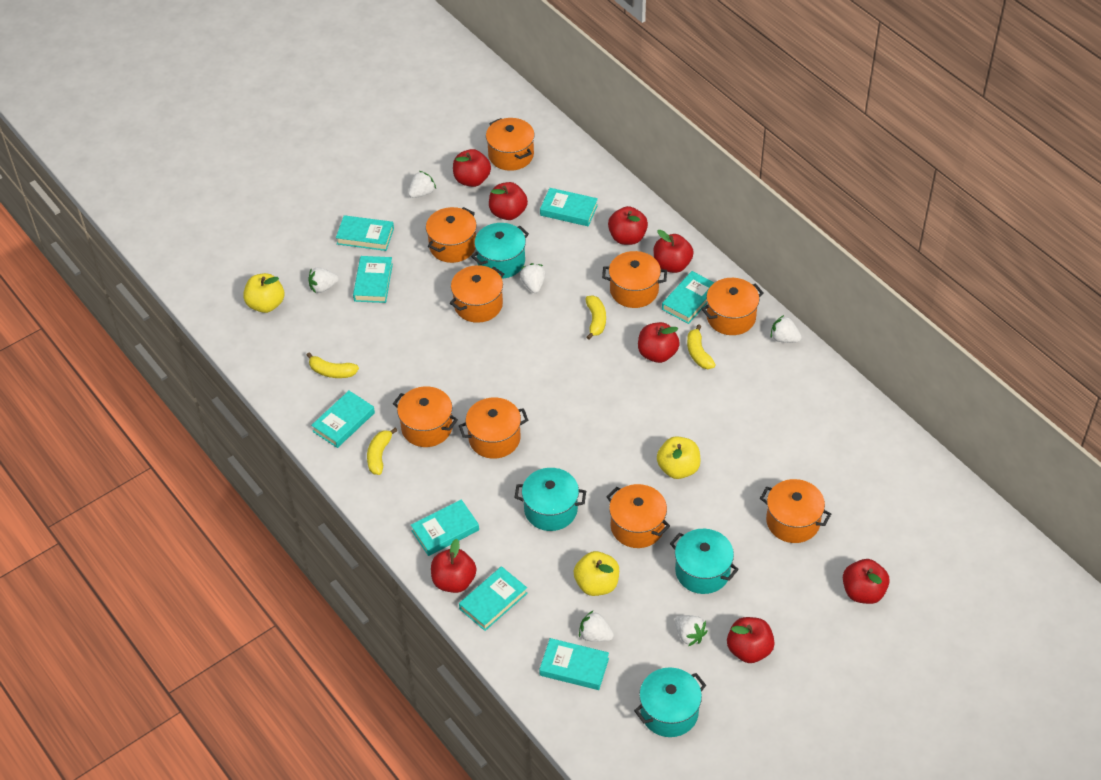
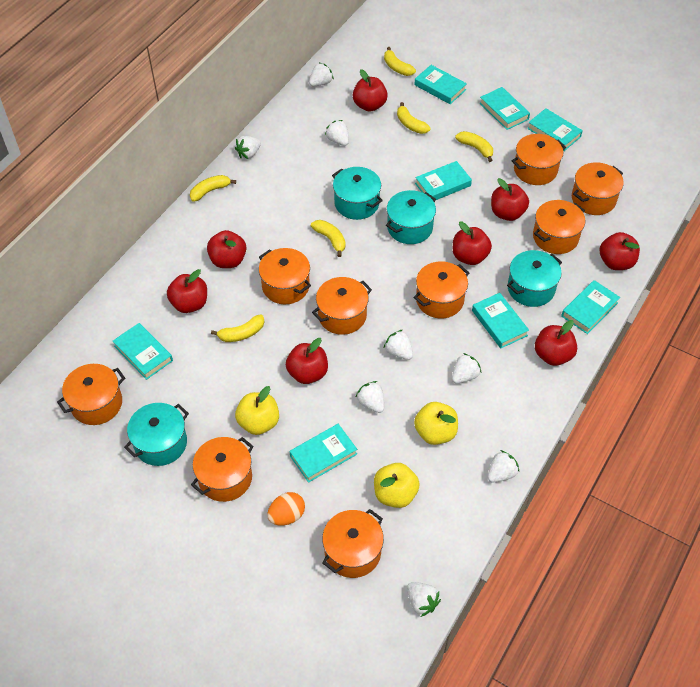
orange egg: none = 0 -> [267,492,305,525] = 1
white strawberry: [308,267,339,293] [408,171,436,198] [520,263,546,293] [579,611,614,642] [675,615,708,646] [771,315,802,343] = 6 -> [235,136,261,159] [309,63,334,86] [325,120,349,146] [355,381,384,413] [384,330,413,360] [407,582,441,617] [452,353,481,384] [487,450,519,482] = 8
yellow banana: [307,352,359,378] [367,428,397,475] [585,296,606,340] [687,324,715,369] = 4 -> [190,175,236,202] [211,314,264,342] [311,220,346,257] [384,47,416,76] [397,102,431,134] [455,131,493,162] = 6

